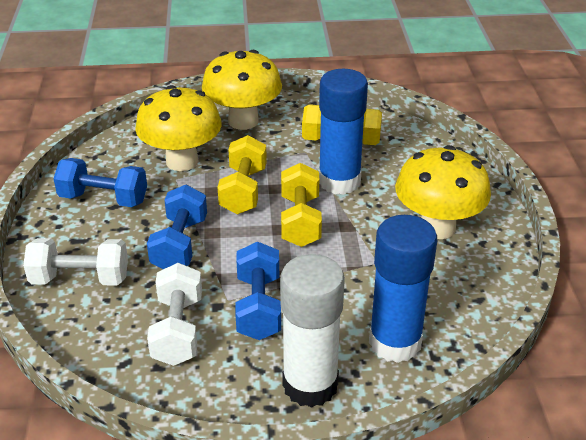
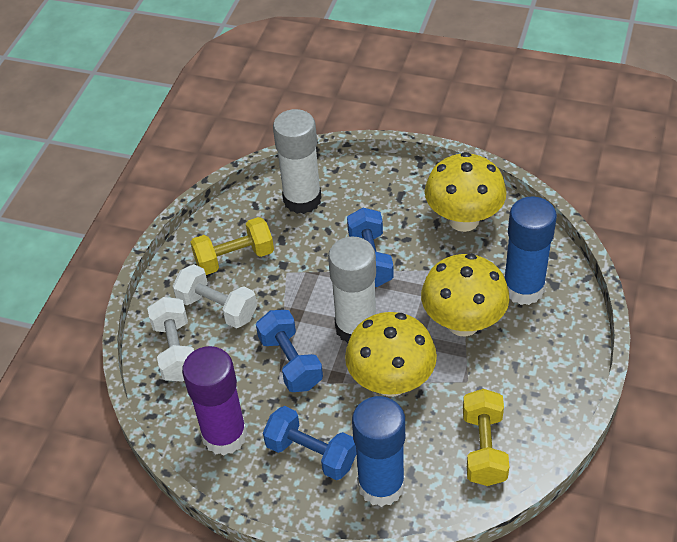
purple glue stick: none = 0 -> [182,346,247,455] = 1
white glue stick: [280,254,345,408] = 1 -> [273,109,322,214] [328,236,376,343] = 2
yellow dumbbell: [218,135,267,214] [281,163,322,247] [302,104,382,145] = 3 -> [190,217,274,275] [463,389,509,486] = 2

